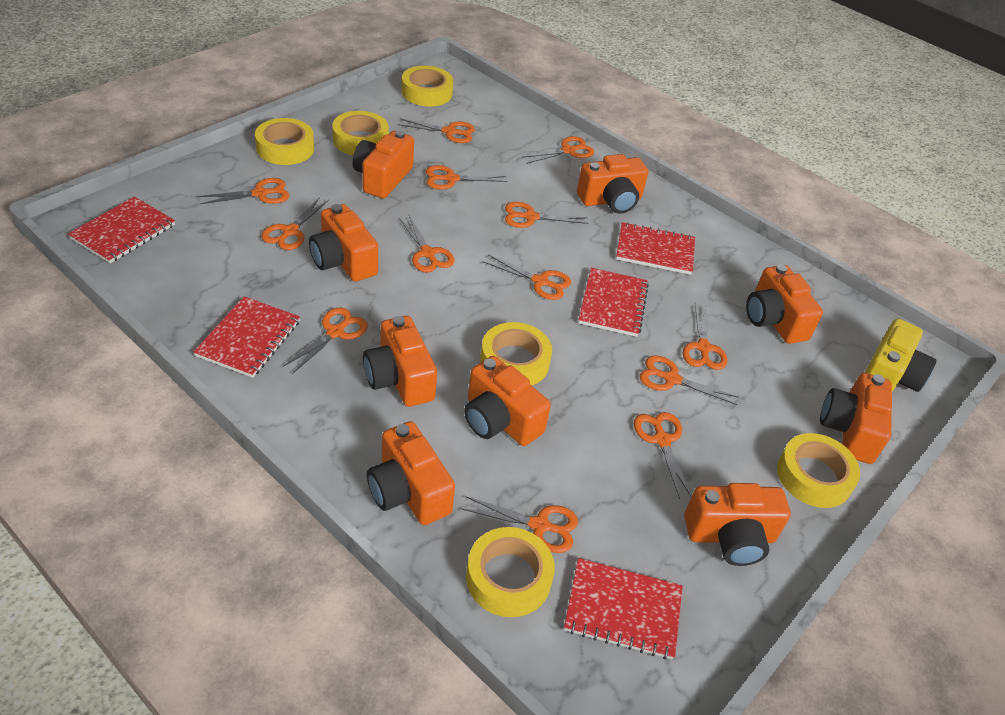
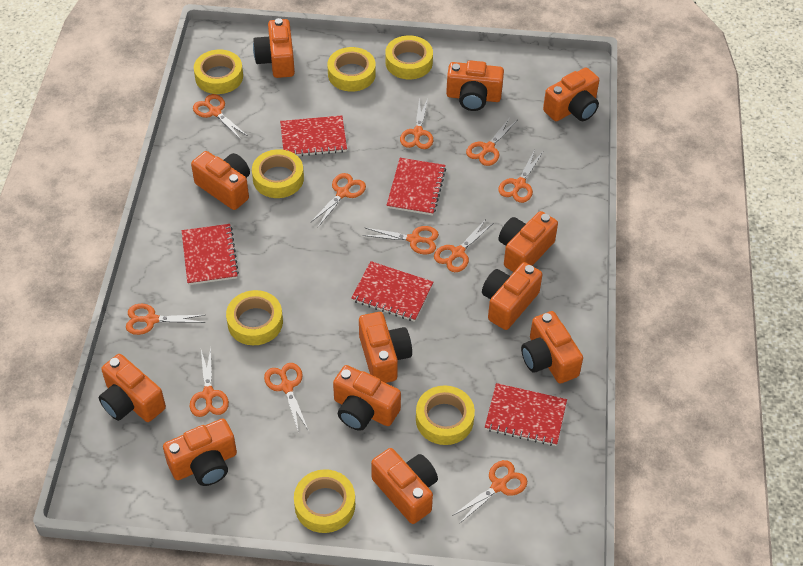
orange camera: [309,204,378,282] [352,130,414,198] [363,316,437,407] [367,421,455,525] [464,356,551,446] [577,154,648,214] [684,483,791,566] [746,264,823,344] [820,373,892,464] = 9 -> [99,354,166,422] [163,419,237,486] [191,151,250,210] [253,18,295,78] [333,365,401,431] [359,312,412,383] [371,448,438,524] [446,60,504,111] [482,262,542,330] [499,211,558,272] [521,311,583,383] [543,67,599,121] = 12
orange scissors: [198,178,289,204] [261,197,329,250] [283,308,368,373] [397,118,475,143] [399,215,454,272] [426,165,507,190] [462,497,578,553] [483,255,571,300] [505,202,588,228] [521,136,594,164] [634,412,692,499] [640,356,739,405] [683,303,727,370] = 13 -> [126,303,205,335] [190,347,229,417] [193,94,248,140] [264,363,309,433] [310,173,366,227] [362,226,439,255] [400,97,433,149] [434,221,492,272] [452,460,527,524] [466,118,517,166] [498,150,543,203] = 11
yellow camera: [865,318,937,392] = 1 -> none = 0
yellow tape: [255,118,314,165] [332,111,389,155] [401,66,453,107] [466,527,555,617] [480,322,552,386] [777,433,860,508] = 6 -> [194,50,243,94] [226,290,283,345] [252,149,304,198] [294,469,355,533] [327,47,376,92] [385,36,433,79] [416,385,475,445] = 7

